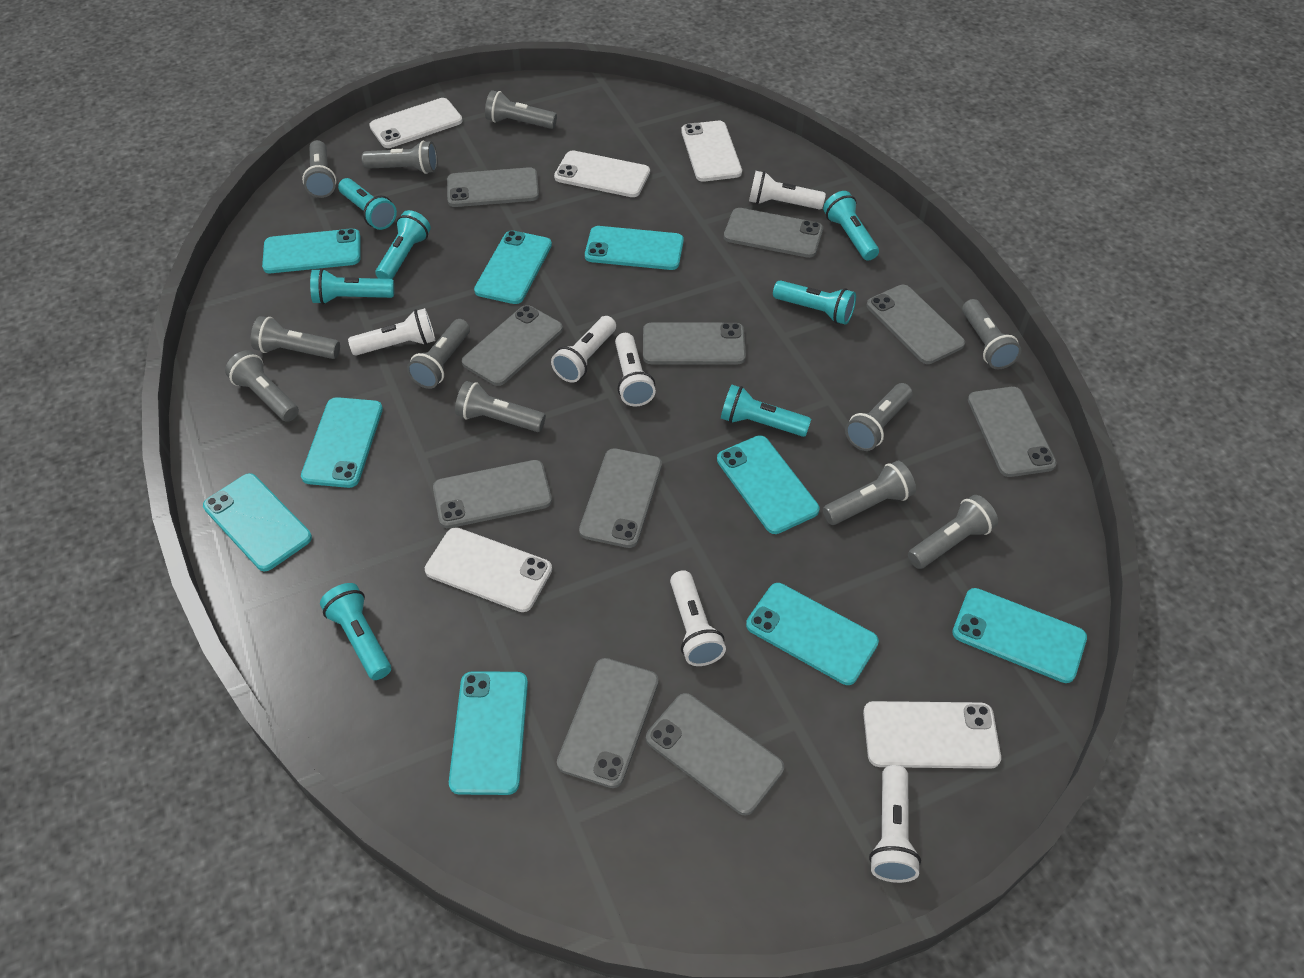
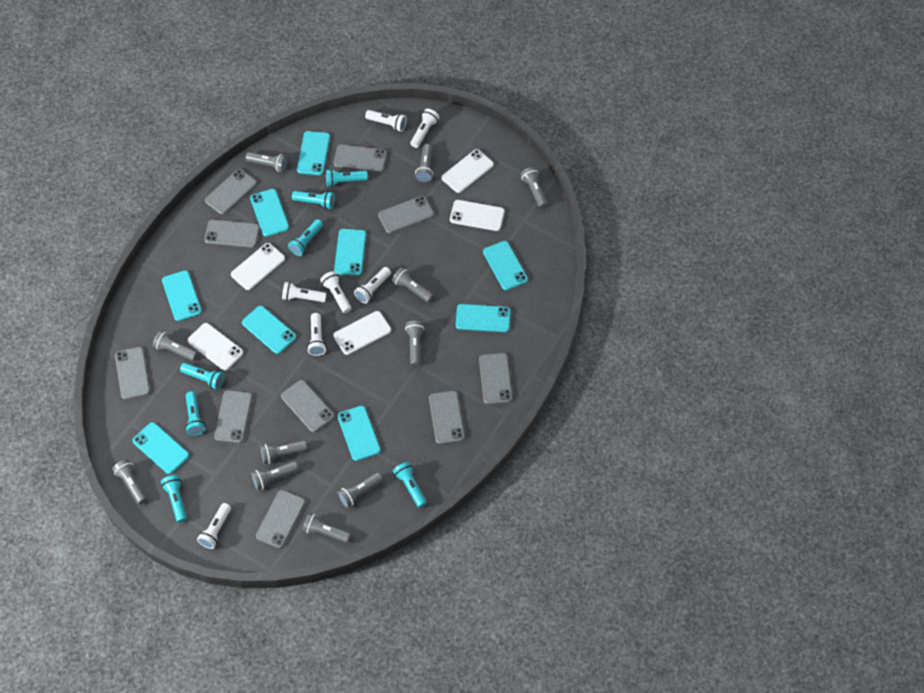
white flashlight: [348,308,435,356] [551,316,616,383] [615,333,656,406] [670,570,726,666] [749,171,826,210] [869,765,921,883] = 6 -> [197,503,231,549] [282,282,327,302] [307,313,327,356] [320,271,352,313] [354,267,391,304] [365,110,407,132] [410,108,439,148] = 7

